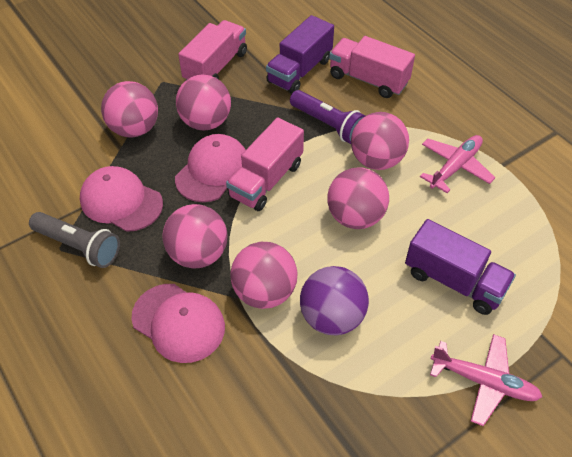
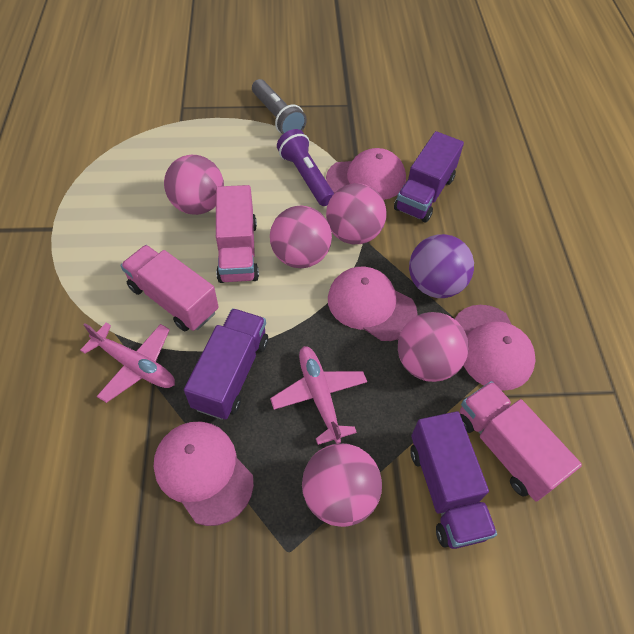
pink ball: [101,81,158,138] [163,204,227,269] [176,74,231,130] [230,242,298,309] [327,167,389,229] [351,112,409,170] = 6 -> [164,155,224,215] [270,206,332,268] [302,443,382,527] [326,183,387,244] [398,312,469,382] = 5
pink cap: [80,166,163,232] [131,284,225,363] [175,134,245,202] = 3 -> [154,421,254,526] [326,148,406,200] [328,267,418,341] [455,305,536,391] = 4
purple truck: [266,15,334,94] [405,219,516,315] = 2 -> [184,308,268,420] [394,131,464,222] [411,411,497,549] = 3

